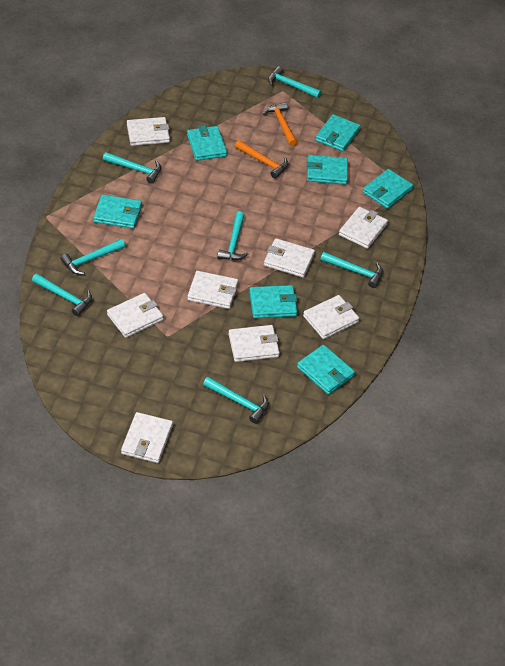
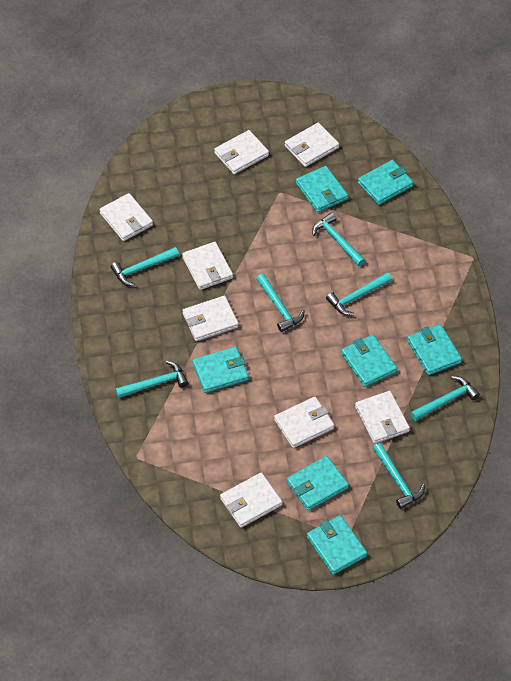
orange hammer: [235,140,288,179] [263,102,297,146] = 2 -> none = 0

